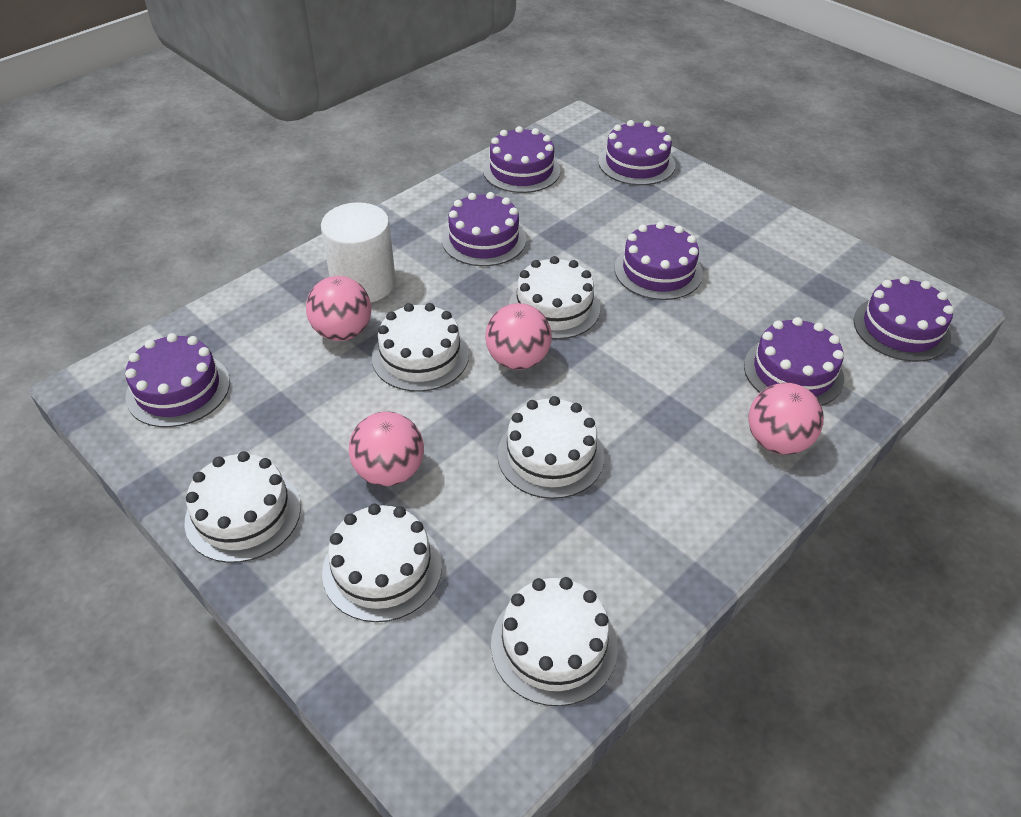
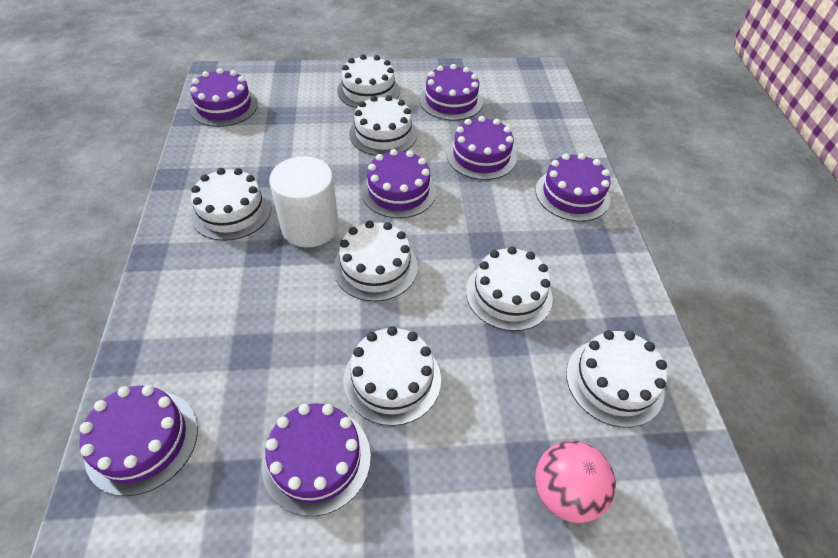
pink ball: [306,276,372,341] [349,412,424,486] [485,303,552,370] [748,383,824,455] = 4 -> [535,441,616,523] = 1
white cake: [185,451,301,563] [322,504,442,622] [372,303,469,392] [491,577,618,706] [497,396,604,499] [509,256,600,339] = 6 -> [191,168,272,241] [333,221,418,302] [337,54,400,108] [343,326,441,426] [349,95,417,156] [466,246,553,331] [566,330,667,428] = 7

